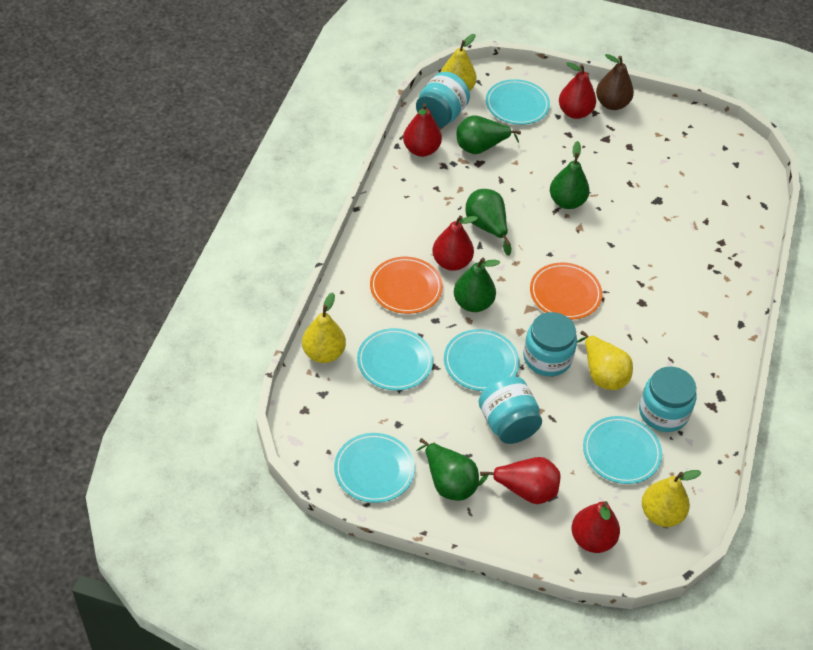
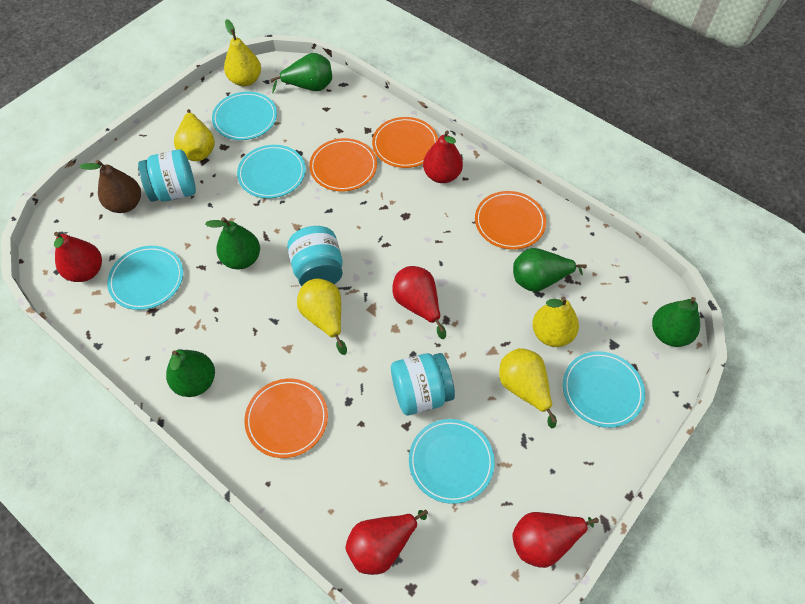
orange plate: [370,257,443,314] [530,263,602,320] = 2 -> [244,379,328,458] [309,138,377,192] [372,117,438,168] [475,191,546,250] = 4
turquoise jar: [416,72,470,128] [478,376,542,444] [523,312,577,376] [639,367,696,432] = 4 -> [138,149,196,202] [287,226,343,286] [391,353,455,415] = 3
yellow pear: [302,293,346,363] [441,34,476,91] [577,331,633,390] [642,470,701,527] = 4 -> [174,109,215,161] [224,19,261,86] [297,279,347,355] [499,348,557,428] [532,297,579,347] = 5

